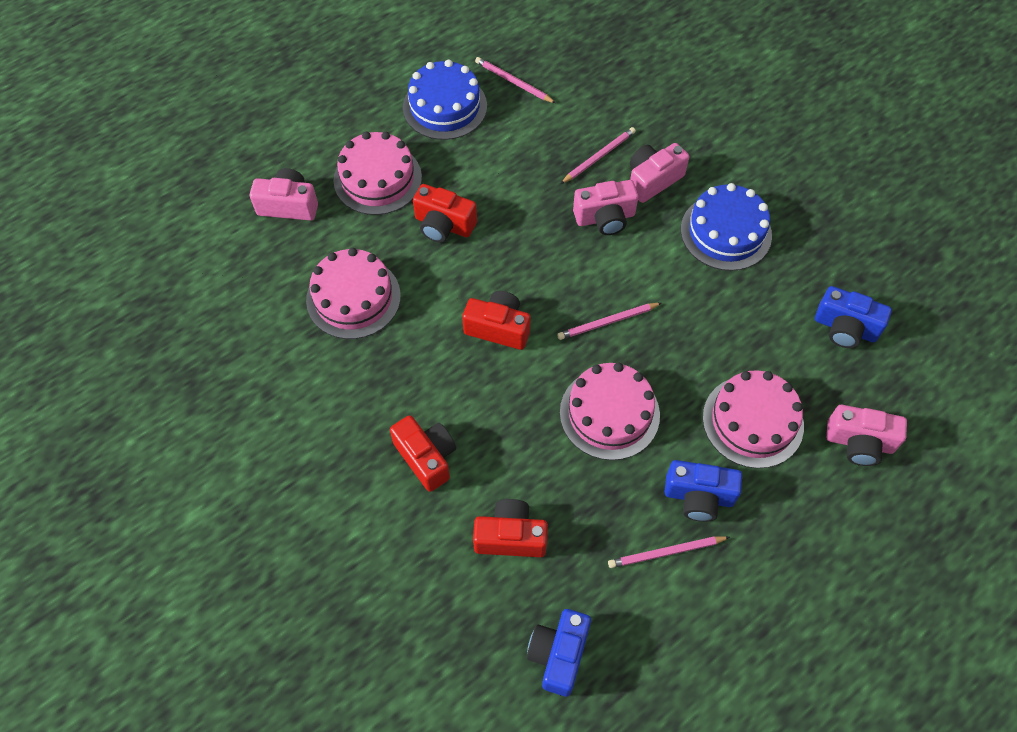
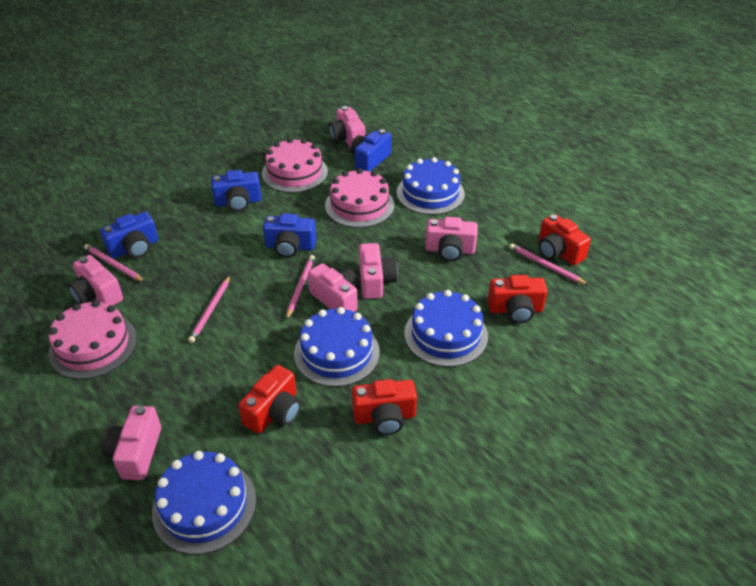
blue cake: [403,60,487,140] [681,183,772,271] = 2 -> [152,451,256,554] [294,307,380,387] [397,157,465,215] [404,290,488,367] = 4
blue camera: [527,609,591,697] [665,460,742,522] [815,286,892,348] = 3 -> [100,212,158,258] [211,170,261,211] [263,213,316,258] [351,129,392,171] = 4
pink cake: [306,248,401,339] [333,132,422,215] [560,363,660,460] [703,370,804,468] = 4 -> [48,300,137,379] [262,138,328,193] [325,168,394,228] = 3
pink camera: [250,168,318,221] [573,180,638,235] [630,143,689,203] [826,405,907,466] = 4 -> [68,255,123,306] [101,406,161,480] [308,263,360,312] [329,106,365,148] [359,243,398,299] [425,217,478,261] = 6

